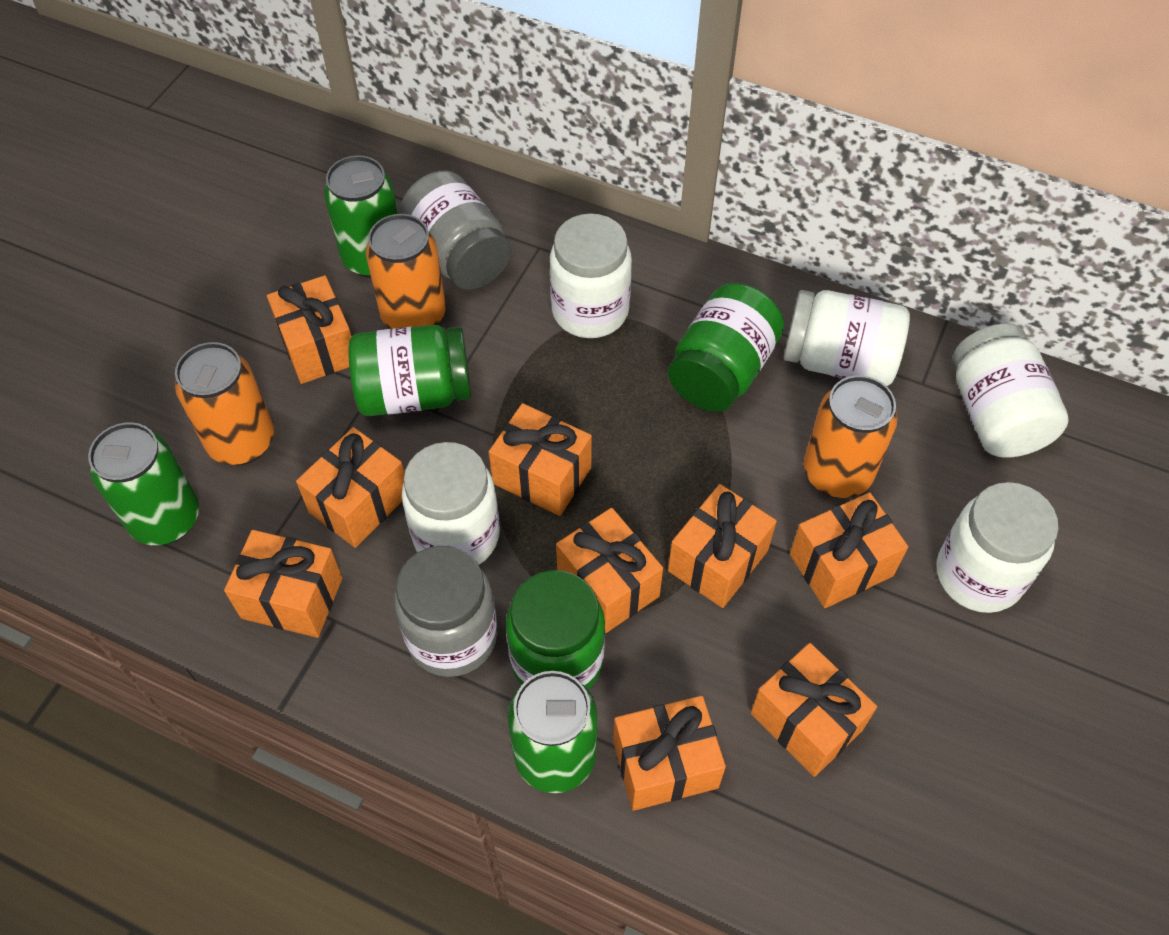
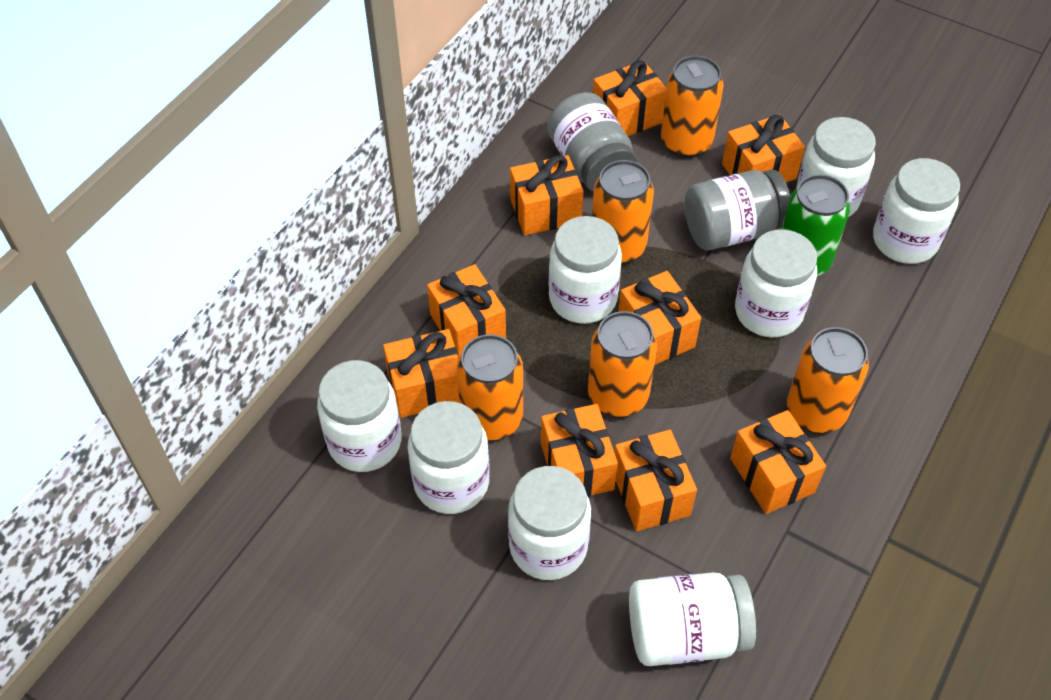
green can: [88,422,199,545] [324,155,398,278] [508,671,597,793] = 3 -> [781,174,850,276] = 1
green jar: [348,325,471,416] [506,570,605,689] [668,283,784,412] = 3 -> none = 0
orange can: [175,342,274,465] [366,214,446,329] [804,375,898,498] = 3 -> [457,334,523,440] [588,311,657,417] [592,160,654,264] [661,56,724,158] [787,327,869,433] = 5
white jar: [402,442,500,565] [550,213,632,338] [783,290,910,386] [937,482,1059,613] [953,324,1069,458] = 5 -> [317,360,401,472] [408,401,489,514] [508,466,591,580] [549,216,622,324] [629,572,756,666] [735,229,817,338] [796,117,876,217] [873,158,960,264] = 8

